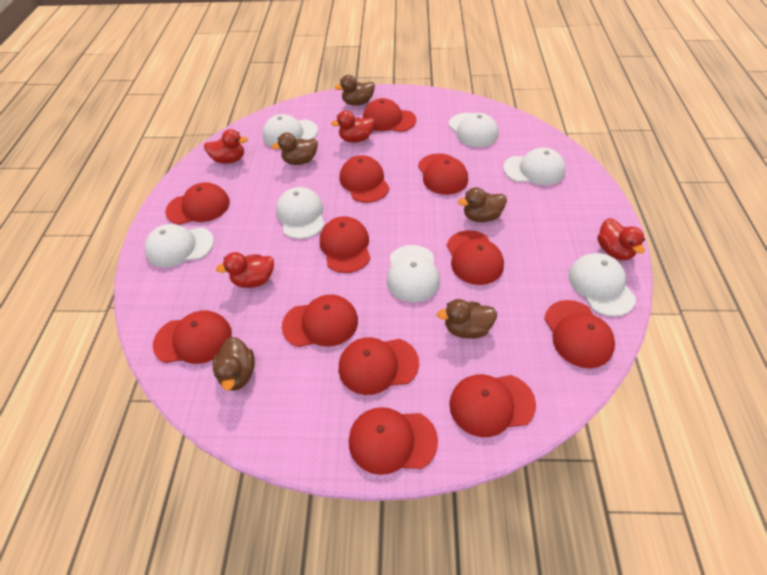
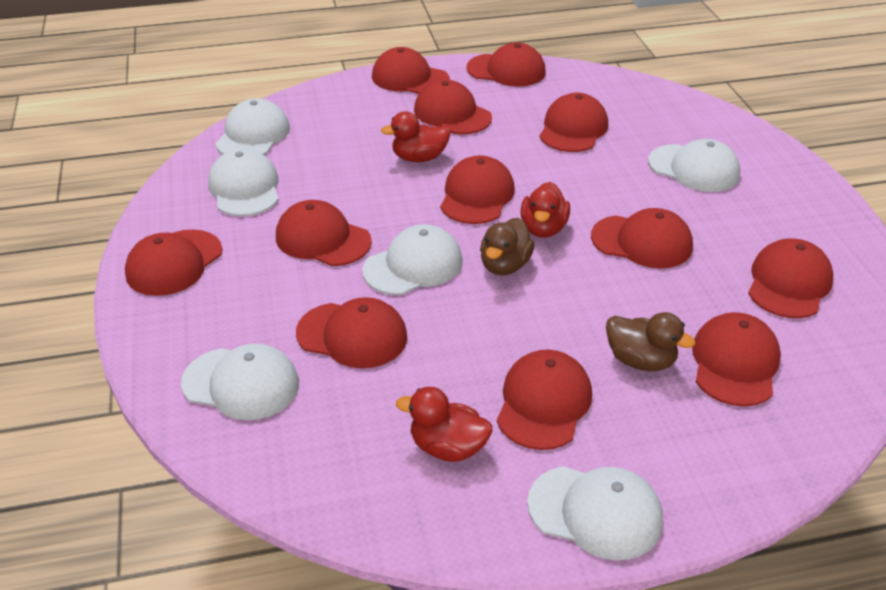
brown duck: [213,337,255,391] [272,132,318,165] [335,75,375,106] [437,299,497,339] [458,187,507,222] = 5 -> [480,218,535,275] [606,312,696,371] = 2
red duck: [204,129,248,164] [216,252,274,288] [331,110,375,142] [597,218,645,260] = 4 -> [381,111,450,162] [396,387,492,462] [520,182,570,238] = 3
white cap: [145,224,214,268] [263,114,318,147] [276,187,325,239] [387,245,440,302] [449,113,498,147] [503,148,566,185] [568,253,636,317] = 7 -> [181,343,299,420] [208,148,279,216] [215,98,290,155] [362,224,463,295] [527,466,663,560] [648,139,740,192] = 6

